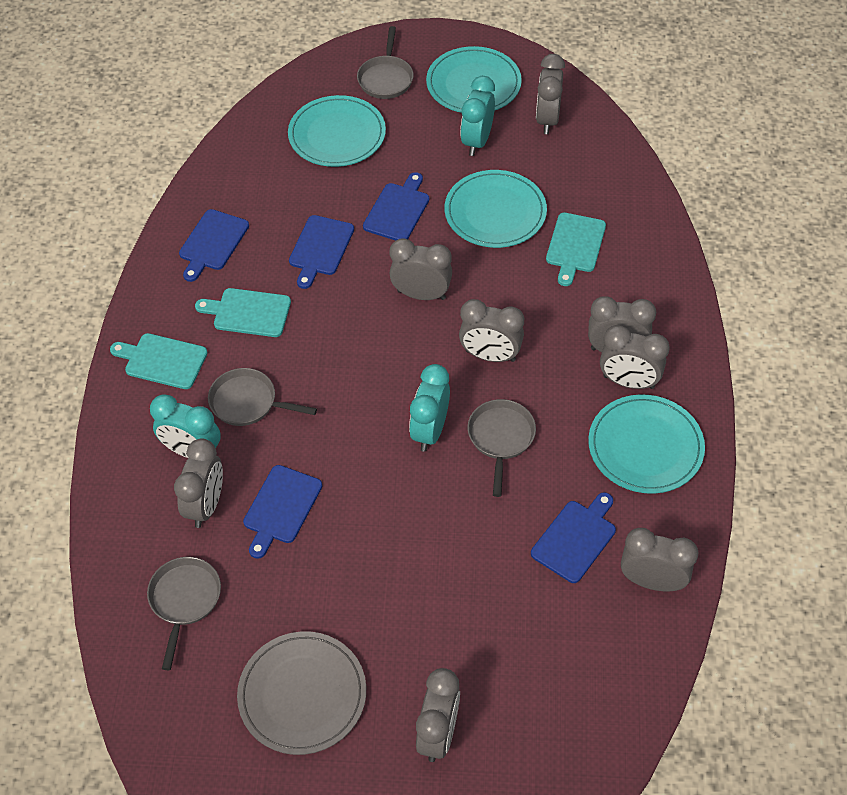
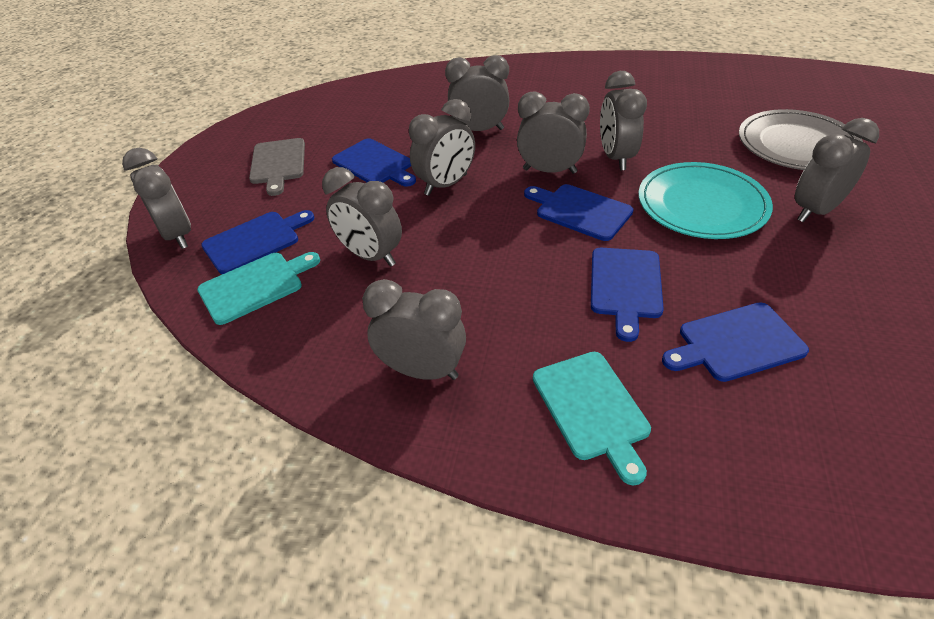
grey cutting board: none = 0 -> [249,138,305,196] = 1
grey pan: [147,557,221,670] [208,368,317,426] [357,26,414,99] [468,399,536,497] = 4 -> none = 0
turquoise clock: [150,394,221,458] [409,364,450,452] [460,76,495,156] = 3 -> none = 0
turquoise cutting board: [110,333,208,389] [195,288,291,337] [546,212,606,286] = 3 -> [197,252,320,325] [533,352,651,486] = 2
turquoise plate: [288,95,386,167] [426,46,522,113] [444,170,547,248] [588,395,705,494] = 4 -> [639,162,773,239] = 1

